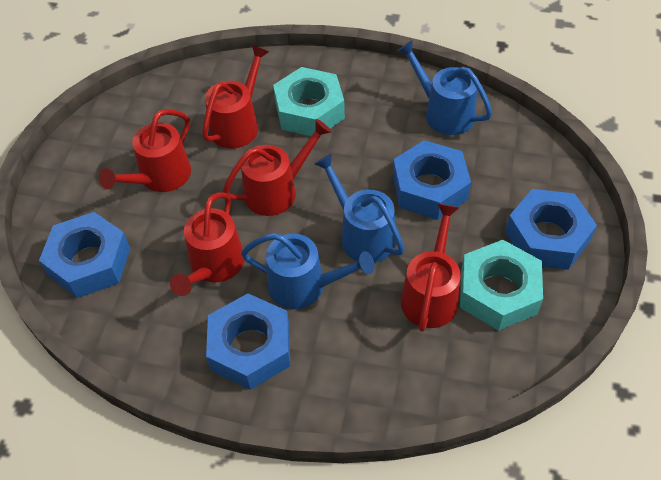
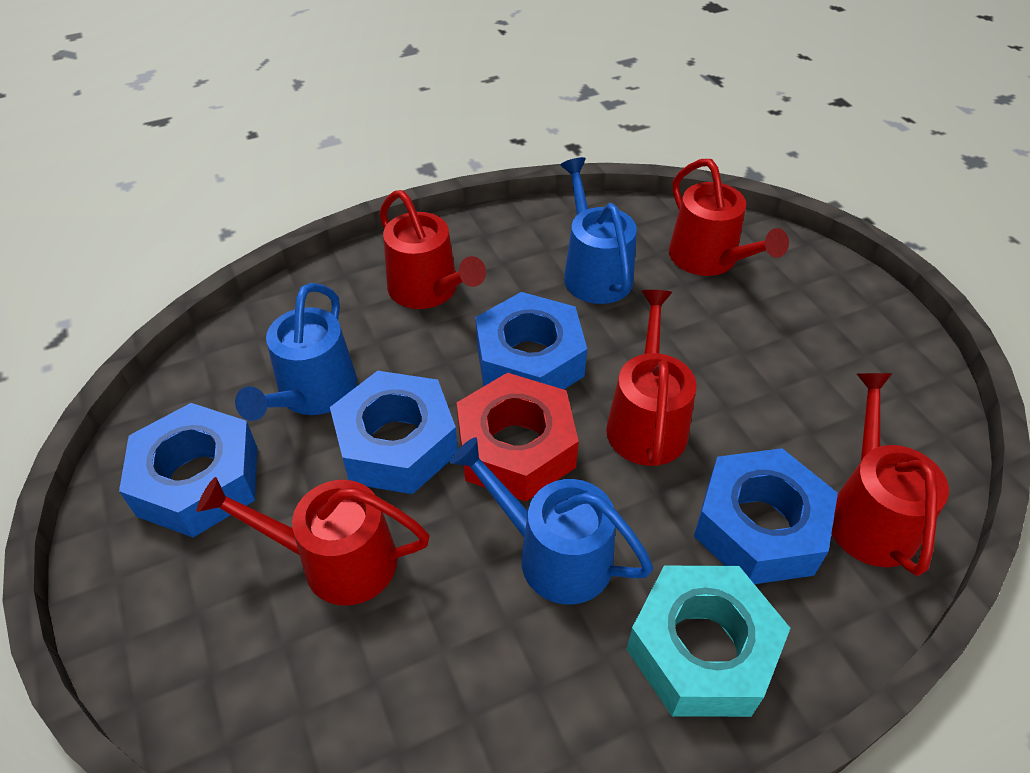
red nut: none = 0 -> [457,373,579,501] = 1
turquoise nut: [273,67,345,136] [460,240,543,331] = 2 -> [626,566,791,717] = 1

